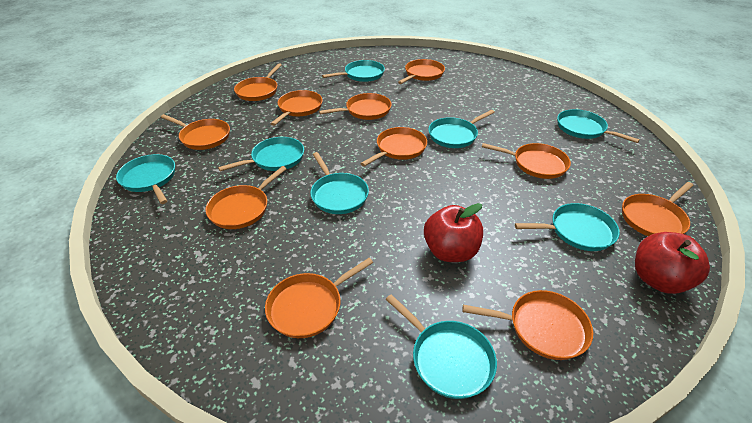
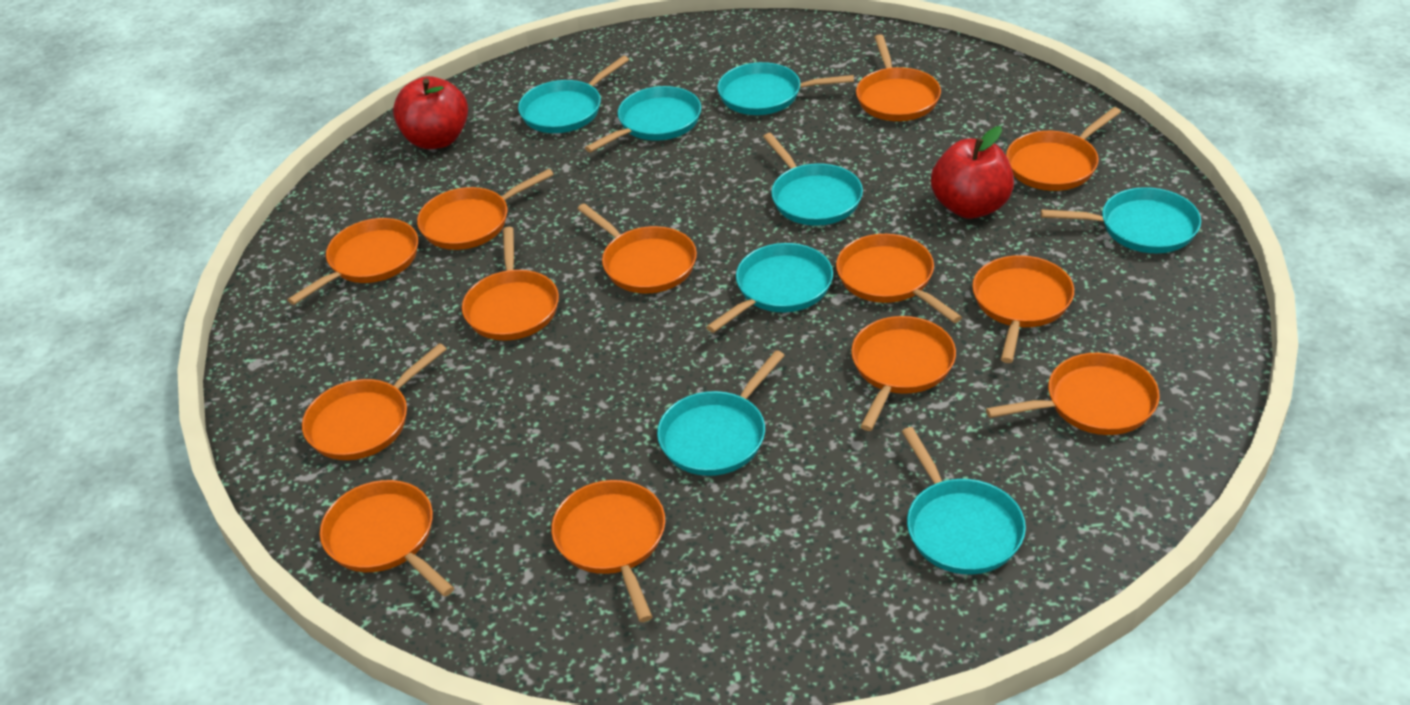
orange pan: [161,114,230,150] [206,166,287,229] [234,64,282,101] [265,258,373,338] [270,90,323,126] [319,93,391,120] [360,127,427,167] [398,59,445,84] [462,290,593,360] [482,143,571,179] [622,182,694,236] = 11 -> [287,218,418,305] [302,343,447,460] [320,480,454,596] [417,169,554,250] [462,227,559,340] [551,480,665,622] [577,203,697,293] [836,234,962,323] [851,316,956,431] [856,34,941,121] [972,255,1074,363] [986,353,1160,435] [1006,107,1121,191] = 13

